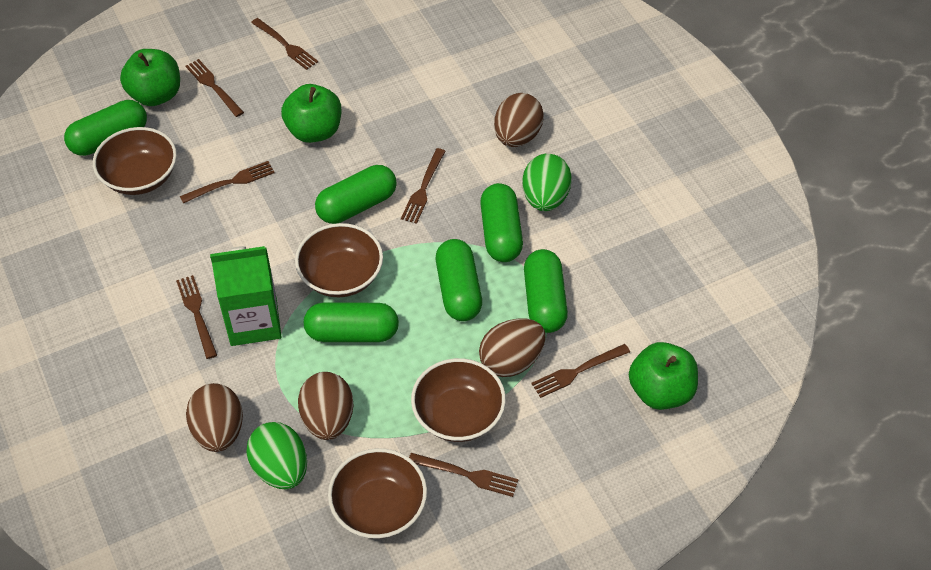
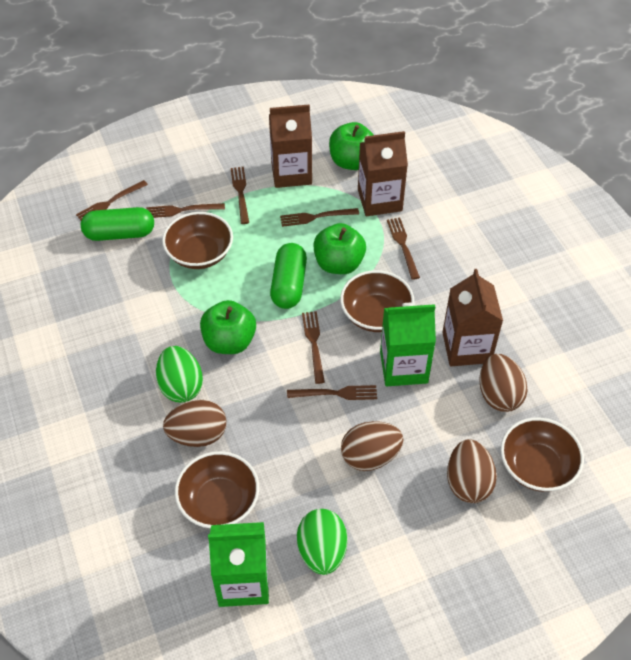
brown carton: none = 0 -> [269,105,312,188] [358,131,408,216] [442,269,503,366] = 3
green capsule: [64,100,147,156] [304,303,399,342] [315,165,397,224] [436,239,482,321] [480,183,523,262] [524,249,568,333] = 6 -> [81,207,154,241] [270,243,307,309] = 2
green carton: [210,246,281,346] = 1 -> [208,522,269,607] [380,303,436,386] = 2

